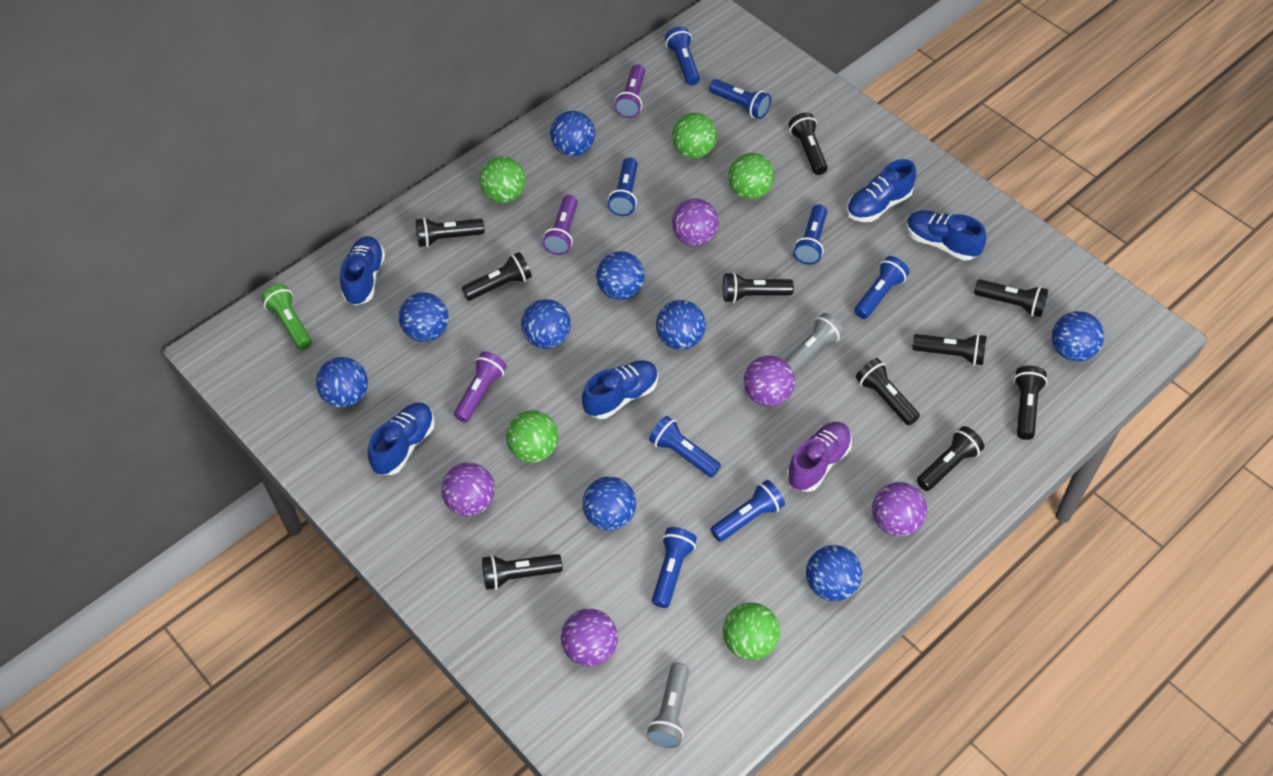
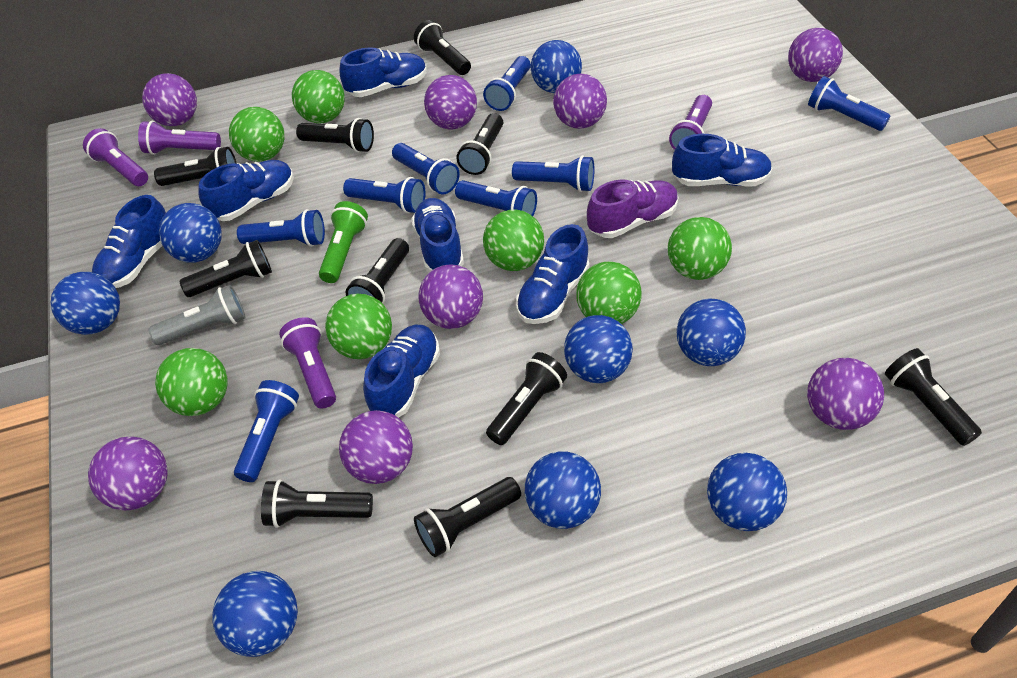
blue ball: [316,357,368,408] [399,292,449,342] [521,299,571,349] [550,111,595,156] [582,476,636,531] [596,251,645,300] [656,300,706,350] [806,545,862,601] [1052,311,1104,361] = 9 -> [51,272,120,335] [159,203,222,263] [212,571,298,657] [525,451,601,529] [531,40,582,93] [564,315,633,383] [676,299,746,366] [707,453,787,531] = 8
blue shoe: [340,236,385,306] [368,402,435,475] [582,360,658,419] [847,159,916,222] [906,210,986,261] = 5 -> [92,195,166,288] [199,160,294,221] [339,47,427,97] [363,325,440,418] [411,198,464,273] [516,224,590,324] [672,134,772,187] = 7
green ball: [479,156,526,203] [506,410,558,463] [672,113,717,159] [723,602,780,660] [728,153,774,200] = 5 -> [155,348,228,416] [229,107,285,162] [292,70,345,124] [325,294,392,359] [483,210,544,271] [576,261,642,324] [668,217,732,280] = 7
grey flashlight: [647,663,689,748] [785,313,844,374] = 2 -> [148,285,246,345] = 1
purple ball: [441,463,495,516] [561,609,618,667] [672,199,719,246] [744,355,795,406] [872,482,927,536] = 5 -> [88,437,168,511] [142,73,197,126] [339,410,413,484] [418,265,483,329] [424,75,477,129] [553,74,607,129] [788,28,843,82] [807,358,884,430] = 8
purple flashlight: [454,352,507,423] [543,195,578,255] [614,64,645,118] = 3 -> [83,128,148,186] [138,120,221,155] [279,317,336,409] [669,95,712,150] = 4

